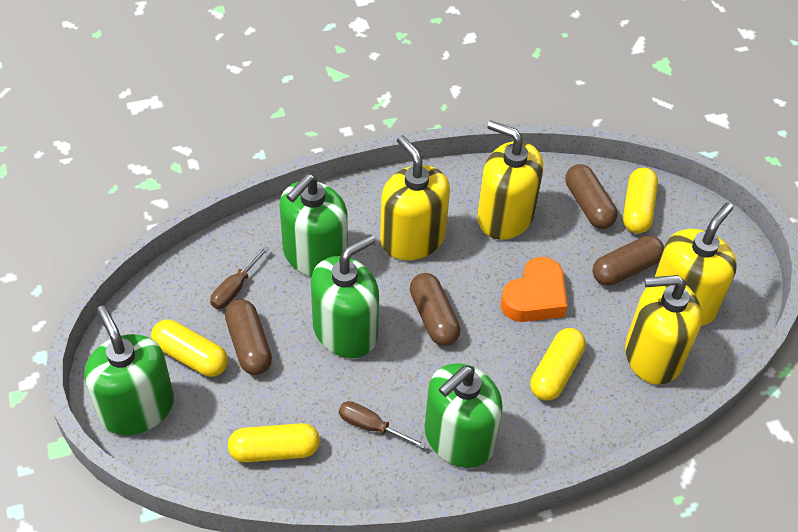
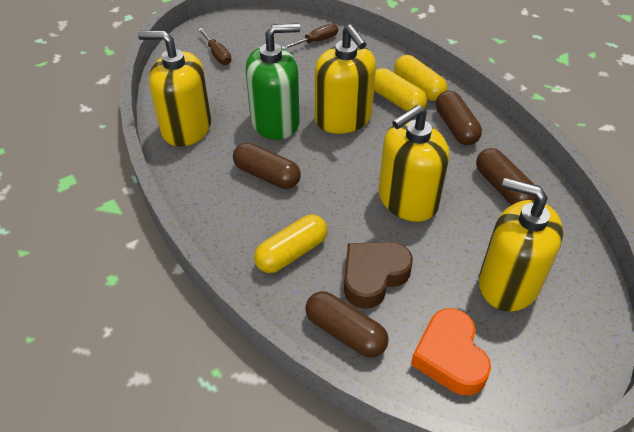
brown heart: none = 0 -> [344,242,413,309] = 1
green soap dispenser: [84,306,174,435] [280,174,348,277] [311,234,379,358] [424,363,503,468] = 4 -> [246,23,300,140] = 1
yellow capsule: [151,320,228,377] [228,423,320,462] [530,328,586,401] [623,167,658,234] = 4 -> [254,215,327,273] [374,68,427,111] [394,55,447,101] = 3

